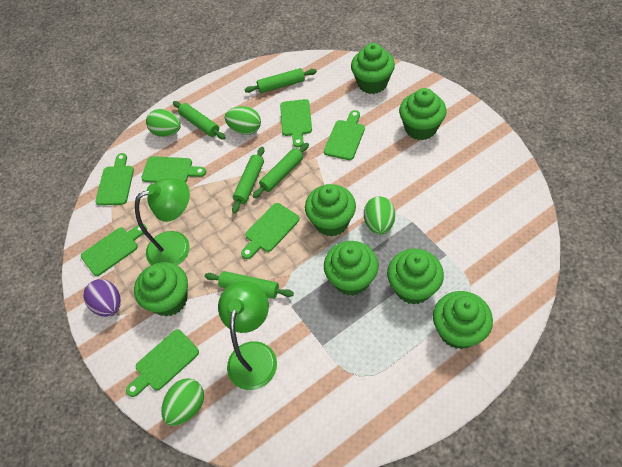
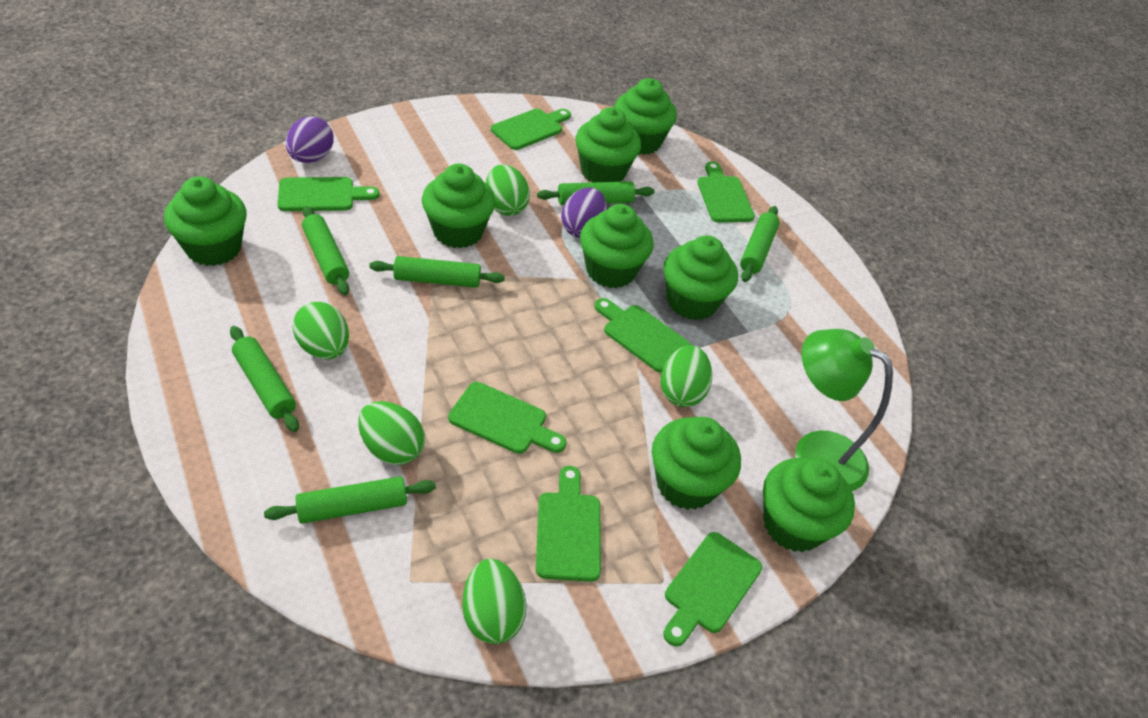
green cupcake: [134,262,188,317] [305,184,356,237] [324,241,378,296] [351,43,395,94] [387,248,444,305] [399,88,447,140] [433,291,493,349] = 7 -> [164,176,247,266] [422,164,495,248] [576,107,641,183] [580,204,654,288] [614,78,677,155] [652,417,741,510] [663,235,738,320] [763,458,855,552] = 8
green egg: [146,109,181,137] [161,378,204,426] [225,106,261,135] [364,196,395,235] = 4 -> [292,302,349,360] [358,401,425,465] [462,559,527,644] [486,165,530,216] [660,345,712,407] = 5
green lamp: [135,178,190,266] [218,281,277,390] = 2 -> [795,329,893,491] = 1
green rolling pin: [173,101,225,139] [205,271,294,299] [232,147,264,214] [244,68,317,93] [252,143,309,198] = 5 -> [230,326,299,432] [264,476,436,524] [302,206,349,295] [369,256,505,288] [537,181,654,205] [740,206,780,282] = 6
purple egg: [83,279,121,317] = 1 -> [286,116,334,163] [561,187,607,238] = 2

